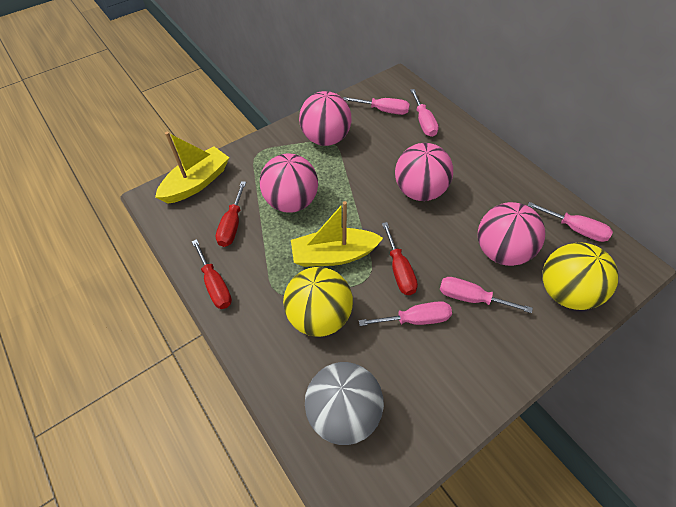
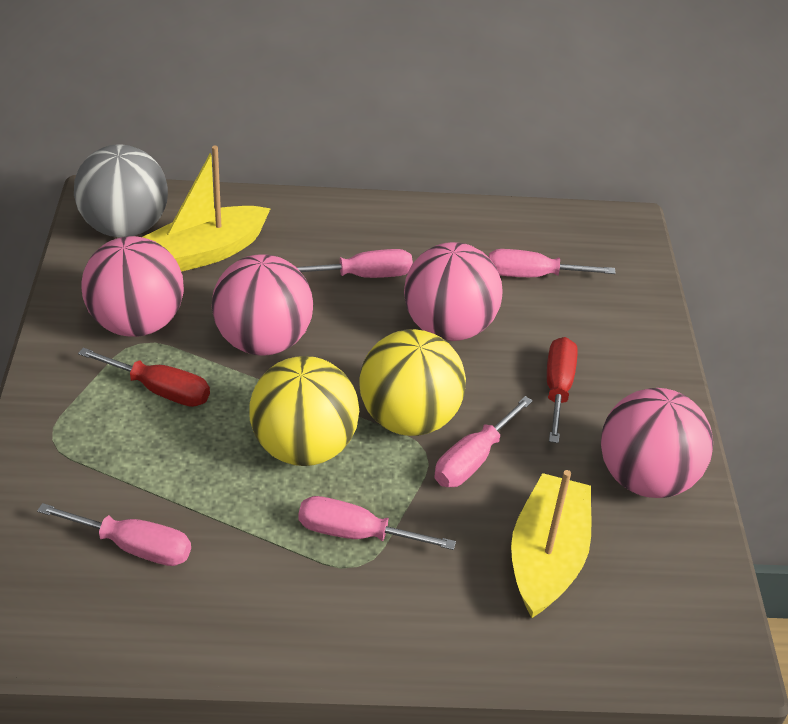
red screwdriver: [192,239,232,309] [216,181,246,247] [382,222,418,295] = 3 -> [78,348,210,407] [547,337,578,443] = 2

